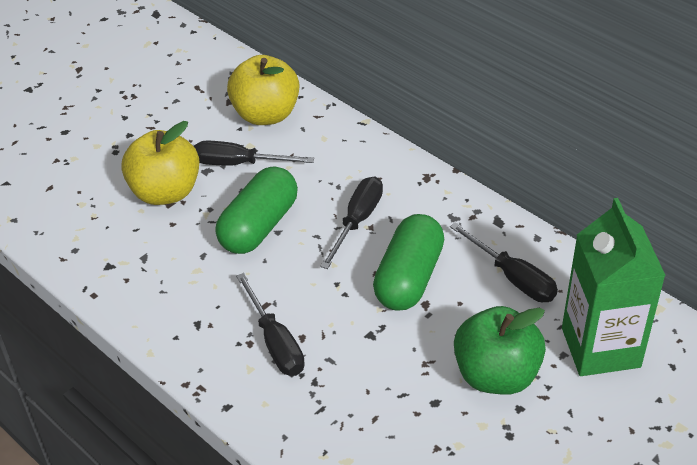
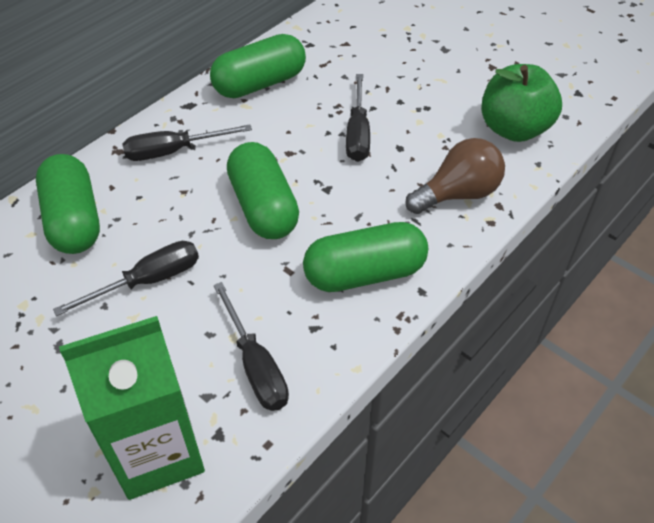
brown light bulb: none = 0 -> [405,138,505,214] = 1
green capsule: [215,166,298,254] [373,214,444,311] = 2 -> [36,154,100,254] [210,34,306,98] [227,142,299,239] [303,222,428,292] = 4
yellow apple: [121,121,200,205] [227,55,299,125] = 2 -> none = 0

